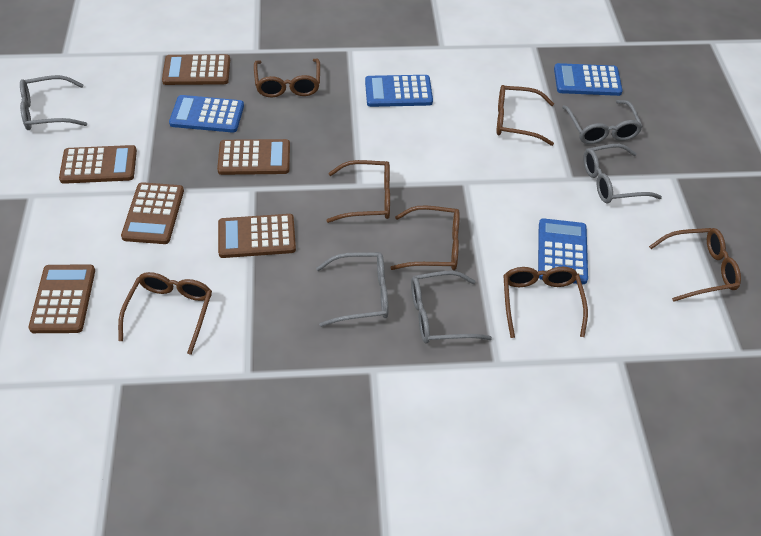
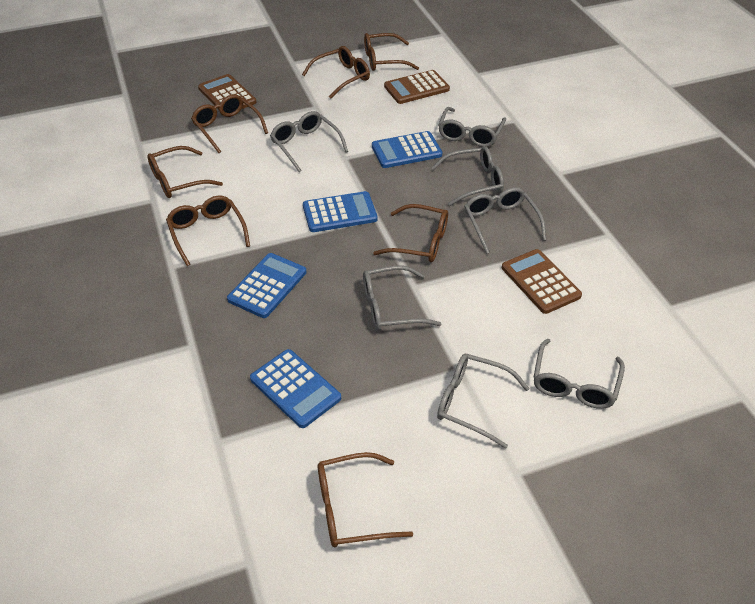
brown calculator: [28,265,95,333] [59,145,137,184] [121,182,184,244] [162,54,230,85] [217,139,290,175] [218,214,296,258] = 6 -> [198,74,257,109] [384,70,450,104] [502,249,582,314] = 3
grey glasses: [20,75,87,130] [316,252,388,327] [411,271,492,344] [562,100,643,144] [583,144,662,203] = 5 -> [270,111,348,172] [363,265,441,331] [431,146,504,206] [437,354,530,449] [438,107,506,147] [464,187,546,254] [533,339,625,409] = 7

